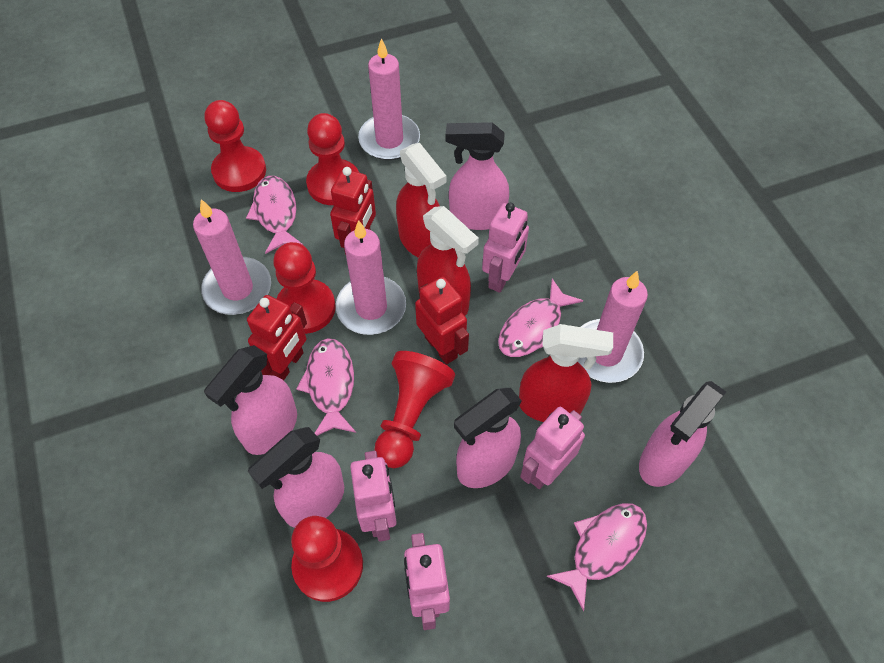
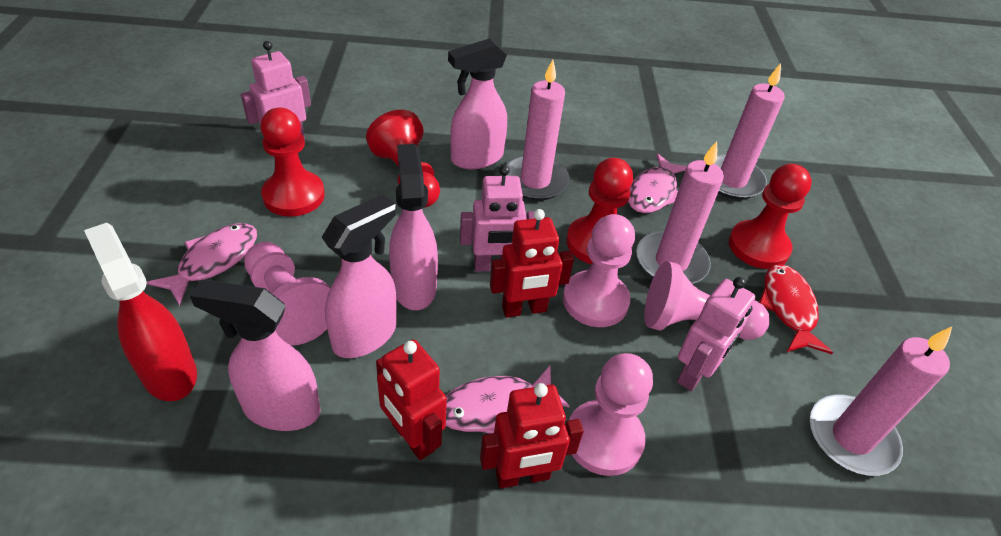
pink fish: [246,176,303,254] [296,338,356,436] [498,279,583,357] [547,503,647,611] = 4 -> [147,223,257,306] [446,366,569,434] [628,154,687,213] = 3
pink pawn: none = 0 -> [244,242,330,346] [563,214,635,327] [569,353,653,476] [644,261,770,340] = 4
pink robot: [350,451,397,542] [404,533,450,630] [482,203,529,293] [520,407,585,489] = 4 -> [241,41,311,140] [460,165,535,272] [677,277,756,391] = 3
pink spray bottle: [204,345,297,455] [248,427,344,528] [445,122,509,230] [454,388,522,488] [639,381,726,487] = 5 -> [190,280,321,431] [322,194,397,358] [389,144,438,310] [448,38,507,169] = 4
red fish: none = 0 -> [759,264,833,354] = 1
red pawn: [205,100,266,192] [273,242,336,334] [291,516,363,602] [306,113,359,205] [374,351,455,468] = 5 -> [260,107,325,217] [366,110,440,208] [566,158,633,264] [729,164,812,269] = 4
red spray bottle: [396,143,446,258] [417,206,479,316] [519,324,613,422] = 3 -> [84,223,197,401] = 1

